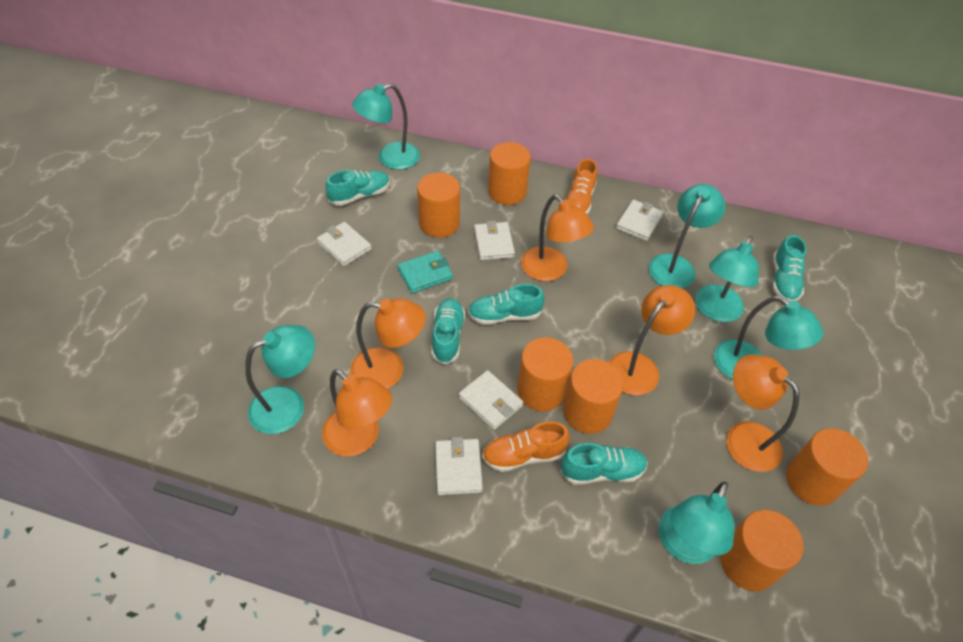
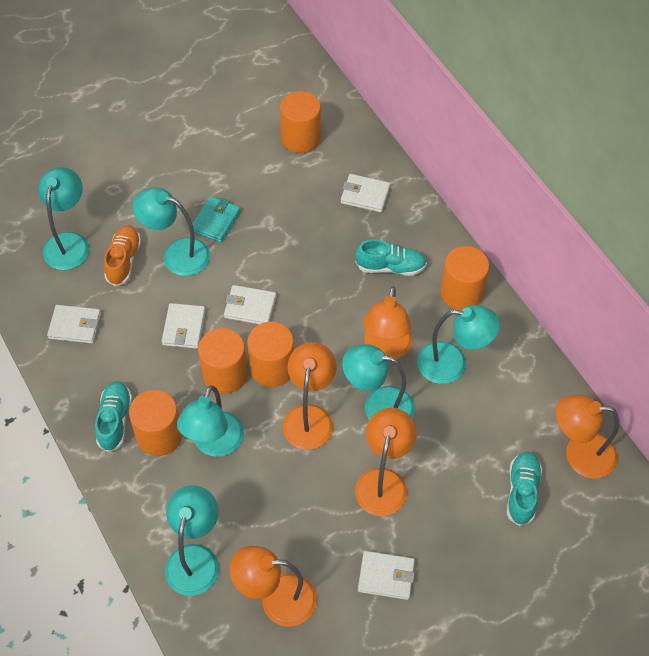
orange cylinder: [417,173,460,238] [488,142,531,205] [517,337,573,411] [563,359,624,434] [720,510,804,591] [786,428,868,506] = 6 -> [129,390,182,456] [198,328,248,394] [247,322,294,387] [280,91,321,153] [440,246,489,310] = 5
orange shoe: [482,421,570,472] [565,159,597,214] = 2 -> [104,225,141,286] = 1
turquoise shoe: [325,170,390,206] [431,298,465,364] [468,284,544,325] [560,443,648,485] [773,235,807,302] = 5 -> [95,381,132,452] [355,239,427,276] [507,451,542,526] = 3

